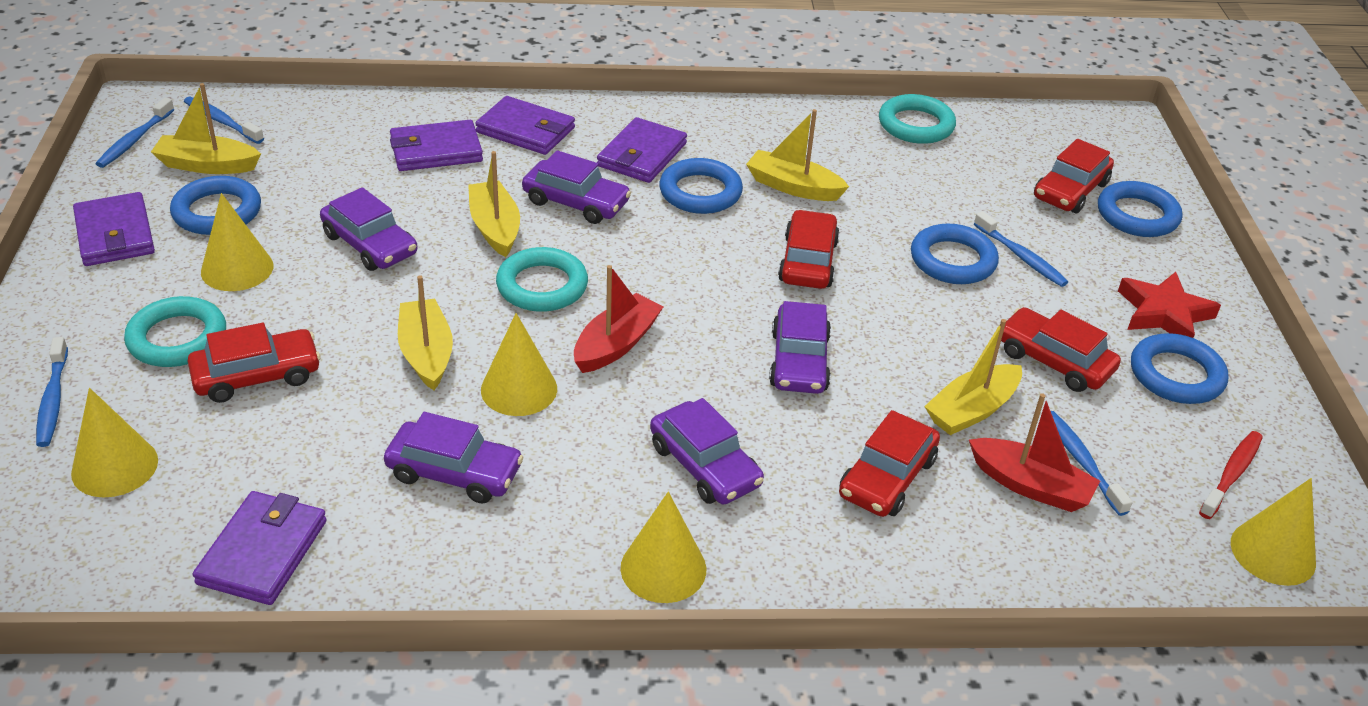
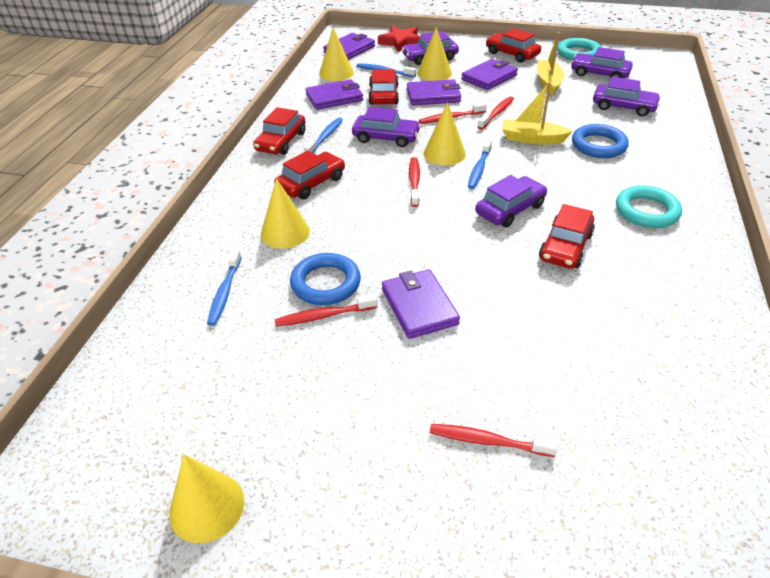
blue ring: [170,176,261,235] [659,158,743,214] [911,224,999,284] [1098,181,1182,237] [1131,333,1228,404] = 5 -> [290,253,361,305] [572,124,629,158] = 2
blue toothbrush: [36,337,68,447] [96,98,175,168] [184,97,264,144] [974,211,1068,287] [1051,411,1133,516] = 5 -> [207,249,242,326] [304,117,343,153] [357,63,416,77] [468,139,492,189] = 4
red boat: [574,265,664,373] [969,393,1100,512] = 2 -> none = 0
red toothbrush: [1199,431,1263,519] = 1 -> [275,294,378,327] [409,157,420,207] [419,102,487,124] [430,424,558,457] [478,96,514,129] = 5
turquoise ring: [124,296,226,367] [496,247,588,312] [879,94,956,144] = 3 -> [557,38,601,60] [616,185,682,228] = 2
yellow boat: [151,83,261,174] [398,275,453,390] [468,151,520,257] [746,109,849,201] [924,319,1022,435] = 5 -> [502,82,573,145] [537,32,564,95] = 2

